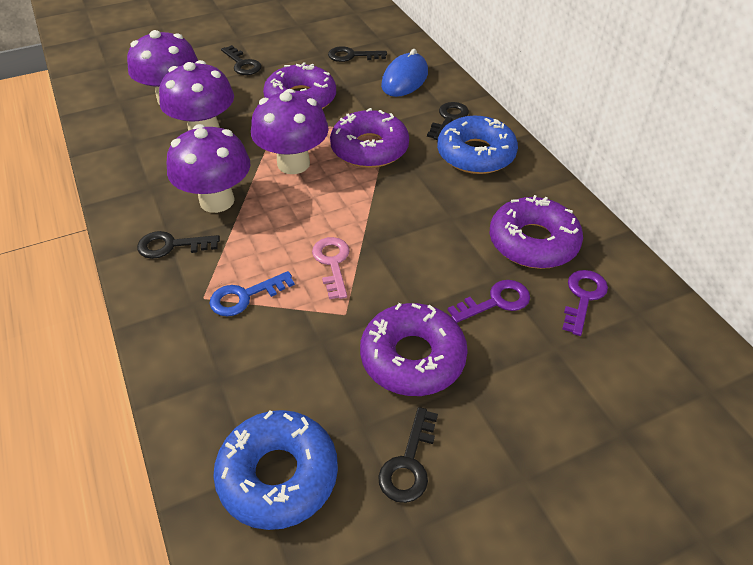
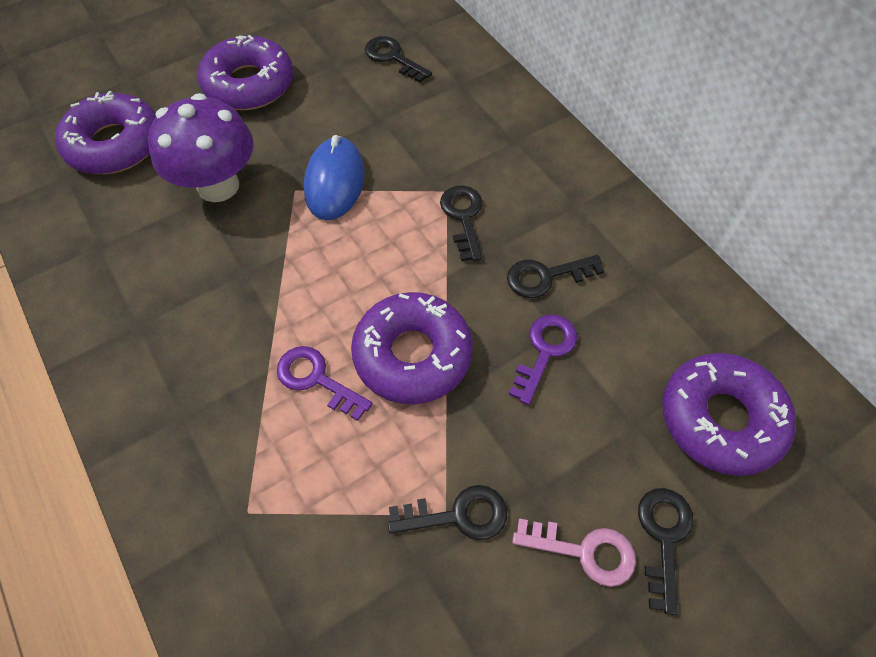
blue donut: [213,410,338,530] [437,116,518,174] = 2 -> none = 0
blue key: [209,271,295,316] = 1 -> none = 0
purple mushroom: [127,30,198,105] [159,60,234,131] [166,124,250,213] [251,89,329,174] = 4 -> [148,93,254,202] = 1

